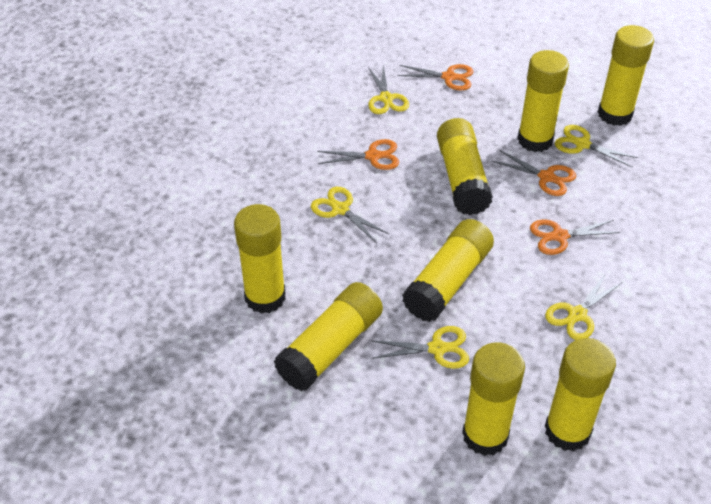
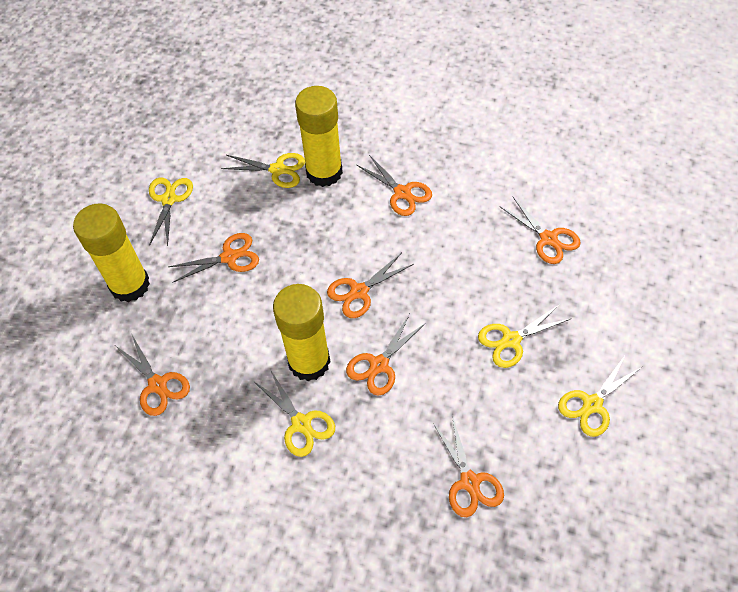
orange scissors: [317,139,399,170] [397,64,473,91] [492,150,576,196] [530,220,621,255] = 4 -> [116,335,190,416] [168,233,259,282] [327,253,414,318] [346,314,426,396] [357,155,432,216] [433,416,504,517] [500,197,581,264] = 7
yellow glue stick: [234,204,286,314] [274,282,383,391] [402,219,494,322] [437,118,493,215] [462,343,525,456] [517,50,569,152] [545,338,616,452] [598,25,654,126] = 8 -> [73,203,150,302] [273,284,330,381] [295,86,343,187] = 3

